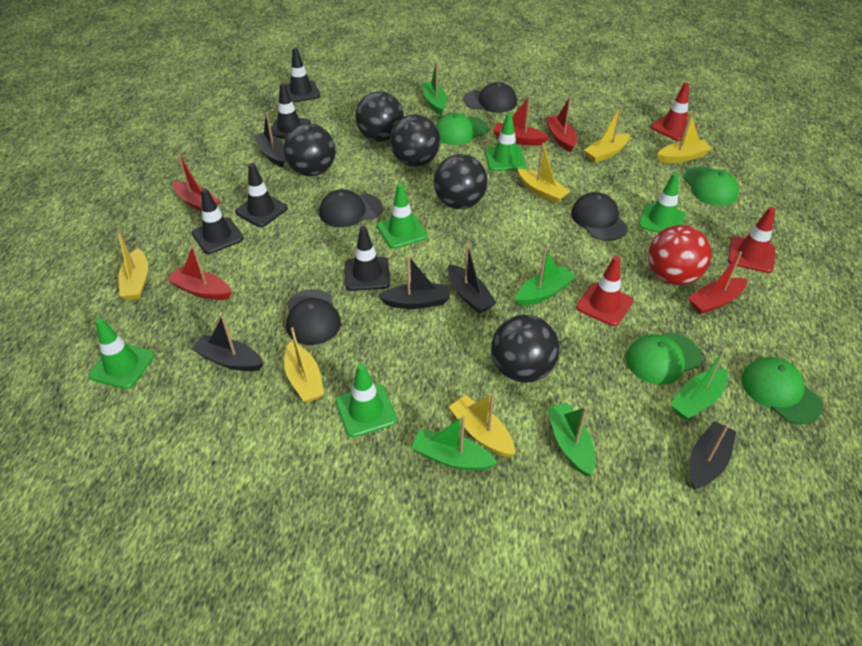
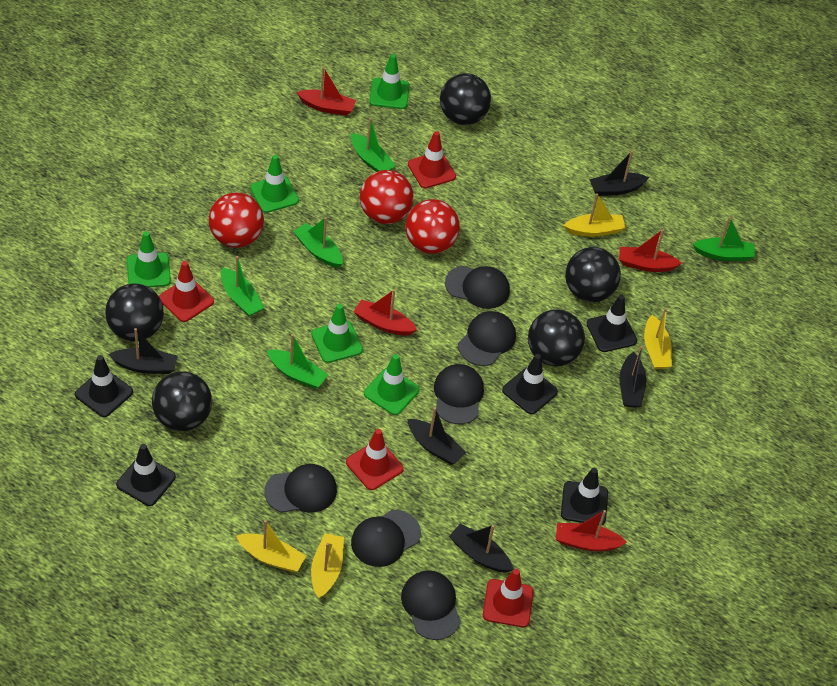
black cap: [286,289,341,345] [319,189,383,227] [463,82,517,113] [571,192,628,241] = 4 -> [264,464,337,513] [351,510,421,567] [401,570,461,640] [434,364,484,424] [445,266,510,309] [458,311,516,366] = 6
green cap: [436,113,488,145] [626,333,702,385] [683,167,739,206] [741,357,823,424] = 4 -> none = 0
red ball: [648,225,712,285] = 1 -> [209,193,264,248] [360,170,414,224] [405,199,460,254] = 3
red boat: [167,245,232,300] [173,154,220,212] [493,96,550,146] [546,96,577,152] [688,251,747,314] = 5 -> [296,67,356,116] [354,289,417,335] [556,510,627,551] [619,229,682,272] = 4
red traffic cone: [576,256,633,326] [651,82,697,141] [728,207,775,273] = 3 -> [159,261,214,322] [346,429,404,490] [408,131,456,188] [483,569,534,627] = 4
yellow boat: [117,230,148,300] [284,327,324,403] [449,393,515,457] [518,143,570,204] [584,106,630,163] [657,113,712,163] = 6 -> [236,520,306,572] [311,533,344,598] [563,193,626,237] [644,308,672,369] = 4

